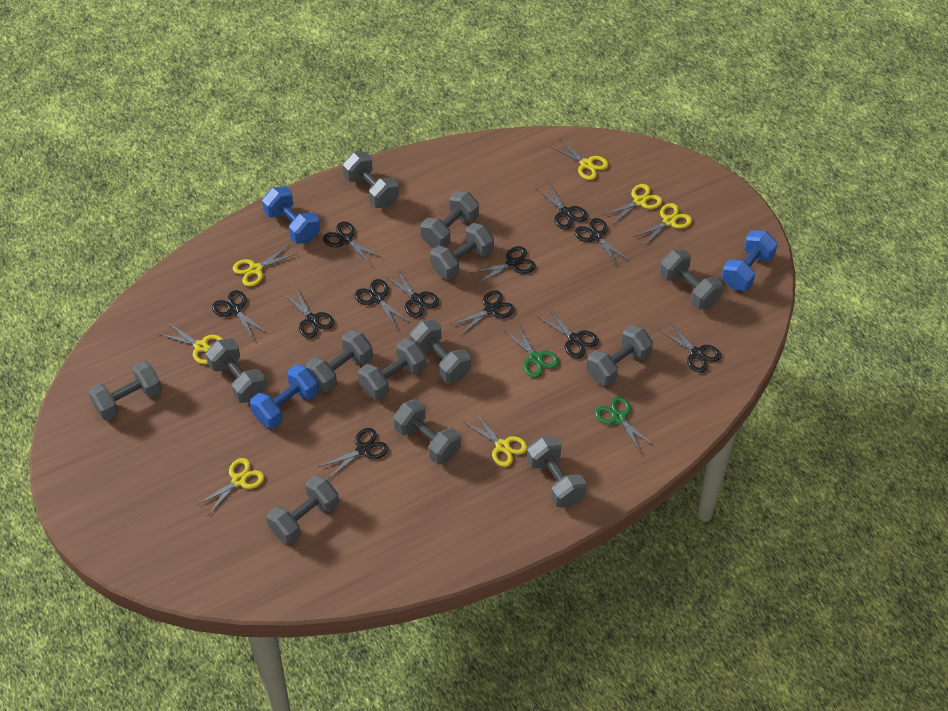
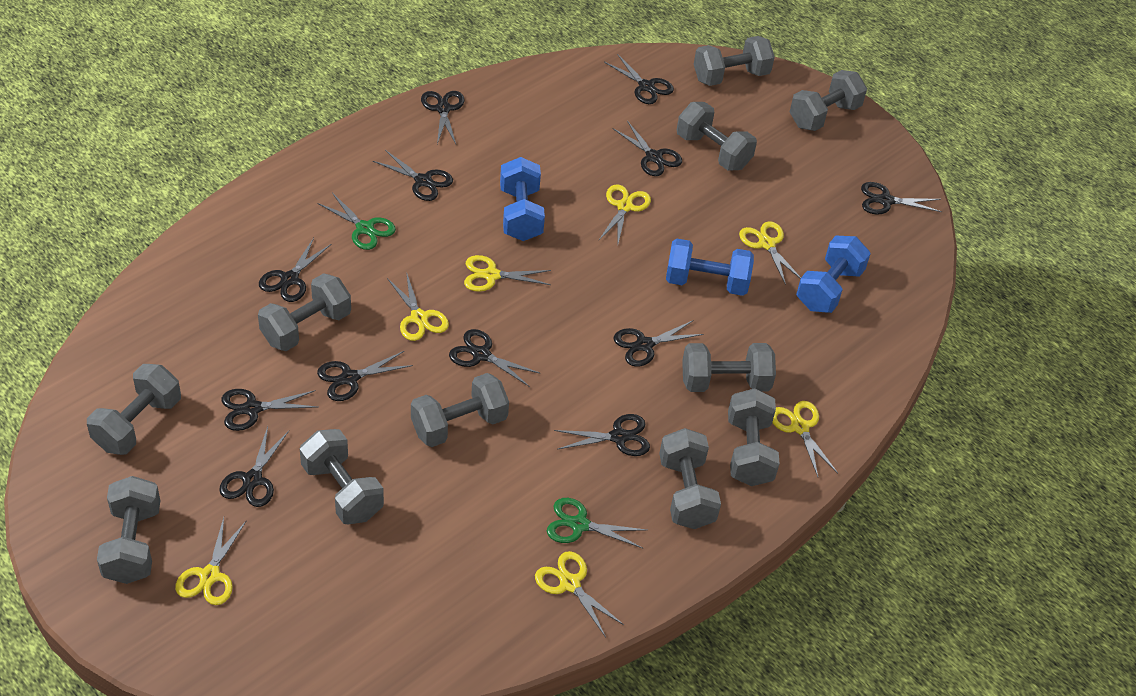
grey dumbbell: [88,361,162,421] [206,338,267,403] [267,475,339,544] [305,330,373,392] [343,152,399,208] [358,339,426,400] [393,399,461,464] [410,319,471,383] [421,191,479,248] [430,223,494,280] [527,436,587,507] [587,325,653,386] [660,249,723,309] = 13 -> [87,364,181,455] [97,476,160,584] [258,273,351,351] [300,429,384,524] [411,373,509,447] [659,428,721,529] [677,102,757,171] [682,343,776,392] [694,36,775,86] [728,388,779,486] [790,70,867,131] = 11

